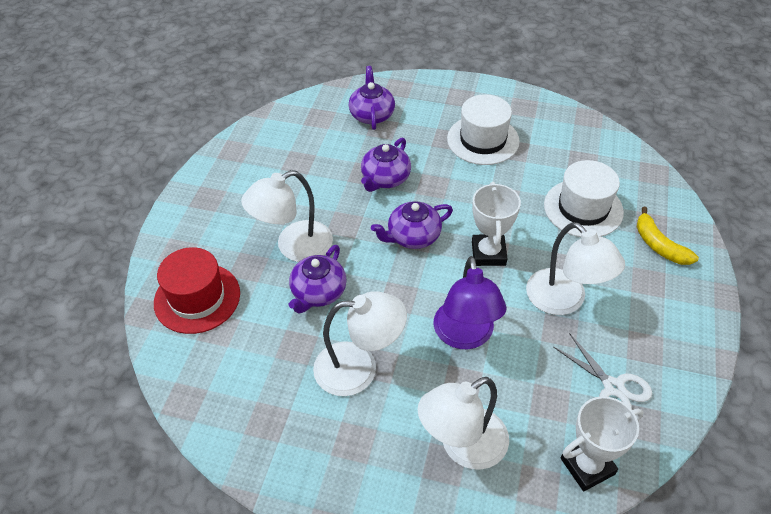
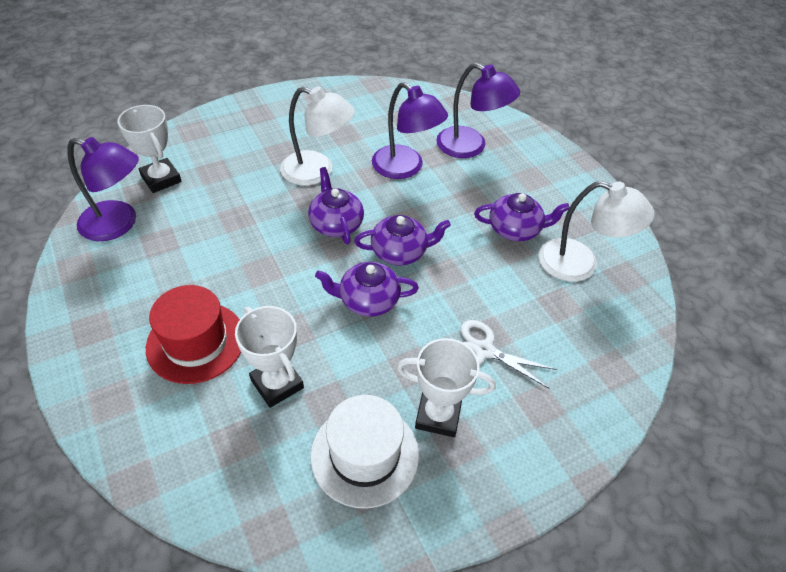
purple lamp: [434,256,507,349] = 1 -> [67,137,139,241] [372,82,448,179] [436,63,520,158] = 3
white hat: [447,94,520,165] [544,160,624,237] = 2 -> [310,395,419,509] = 1
white lamp: [241,170,333,262] [313,291,407,396] [417,377,509,470] [526,222,625,315] = 4 -> [280,87,355,186] [539,181,655,282] = 2
white trophy: [472,182,521,266] [561,396,644,491] = 2 -> [117,105,182,193] [235,306,304,408] [397,338,496,437] = 3
yellow banana: [637,207,699,265] = 1 -> none = 0

